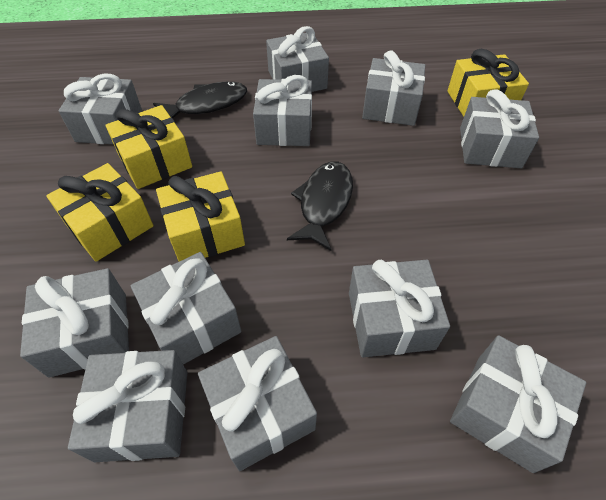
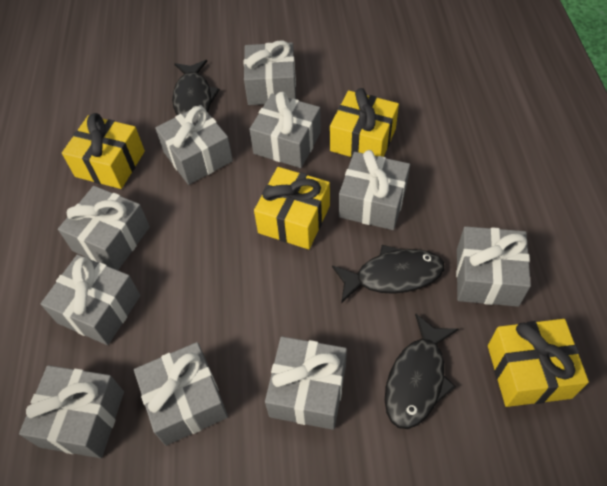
black fish: [153,82,247,118] [287,162,353,251] = 2 -> [172,60,220,115] [332,245,444,303] [385,313,458,429] = 3
grey gift: [20,268,129,378] [58,73,142,144] [68,350,187,462] [131,252,242,365] [198,336,317,471] [253,75,312,146] [266,26,329,92] [349,260,450,357] [362,50,426,126] [450,335,586,473] [460,89,539,168] = 11 -> [19,365,124,458] [41,254,140,345] [58,186,150,270] [134,342,228,446] [155,105,233,185] [244,40,296,105] [249,91,321,168] [265,336,347,430] [339,150,410,230] [456,226,531,307] = 10

